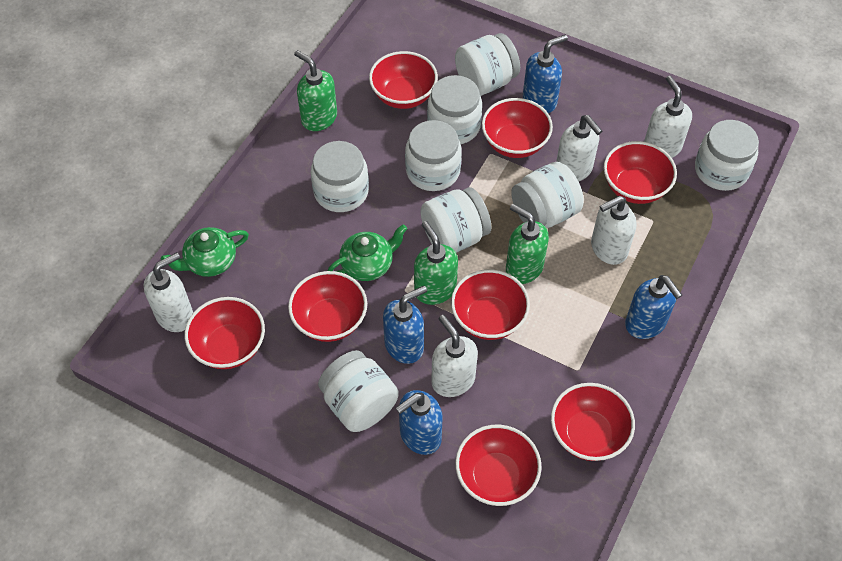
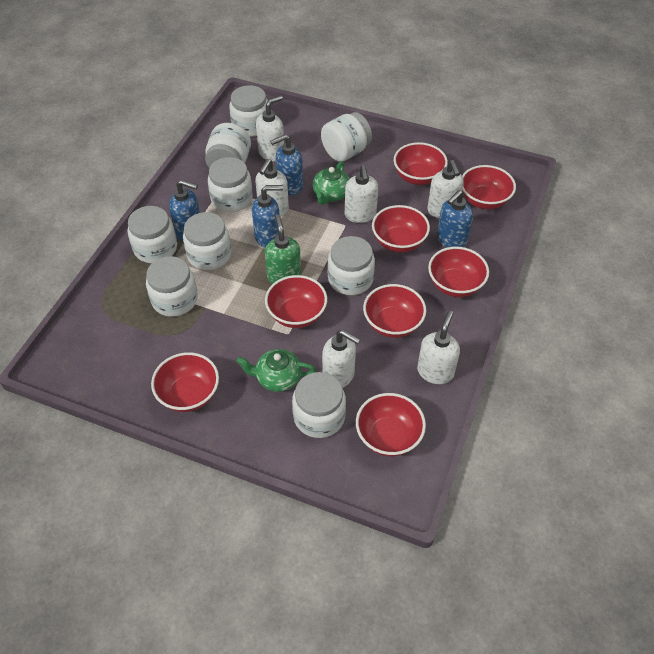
green soap dispenser: [294,50,337,131] [414,221,458,305] [506,204,549,284] = 3 -> [265,215,301,284] = 1
white jar: [311,141,369,212] [318,350,399,432] [405,120,462,191] [420,187,492,253] [427,75,482,144] [455,33,520,96] [511,162,584,228] [695,120,759,191] = 8 -> [128,206,177,263] [146,256,198,317] [183,212,231,270] [205,123,251,168] [208,157,253,212] [229,85,268,137] [292,372,346,438] [321,112,372,162] [328,236,375,295] = 9
white soap dispenser: [144,252,193,332] [431,315,478,397] [556,115,602,182] [591,196,637,265] [644,76,692,158] = 5 -> [255,159,289,217] [256,95,284,162] [322,330,361,388] [345,165,378,223] [417,311,460,384] [427,160,464,218] = 6

